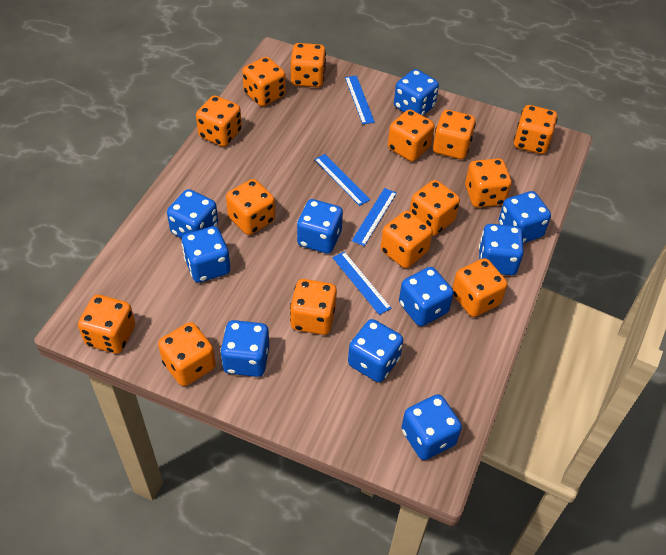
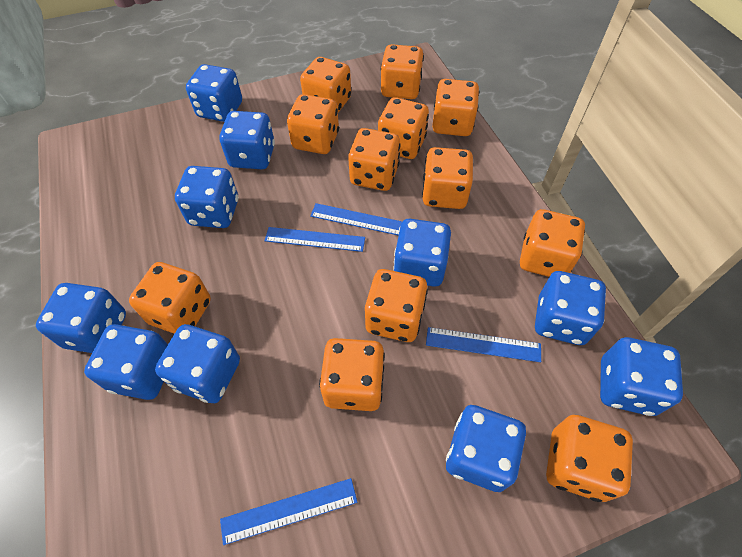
orange dice: [78,295,135,354] [158,322,216,386] [196,95,242,147] [226,179,275,235] [242,57,286,106] [290,279,337,335] [291,43,326,87] [381,211,433,268] [388,109,435,162] [410,180,460,236] [433,110,476,159] [452,258,507,317] [465,158,512,208] [514,105,557,154] = 14 -> [129,262,211,334] [287,94,339,154] [300,57,351,113] [319,338,385,411] [348,128,401,191] [365,269,428,342] [378,97,429,159] [381,44,424,99] [422,147,473,209] [432,79,479,136] [520,209,585,277] [546,415,633,502] = 12

